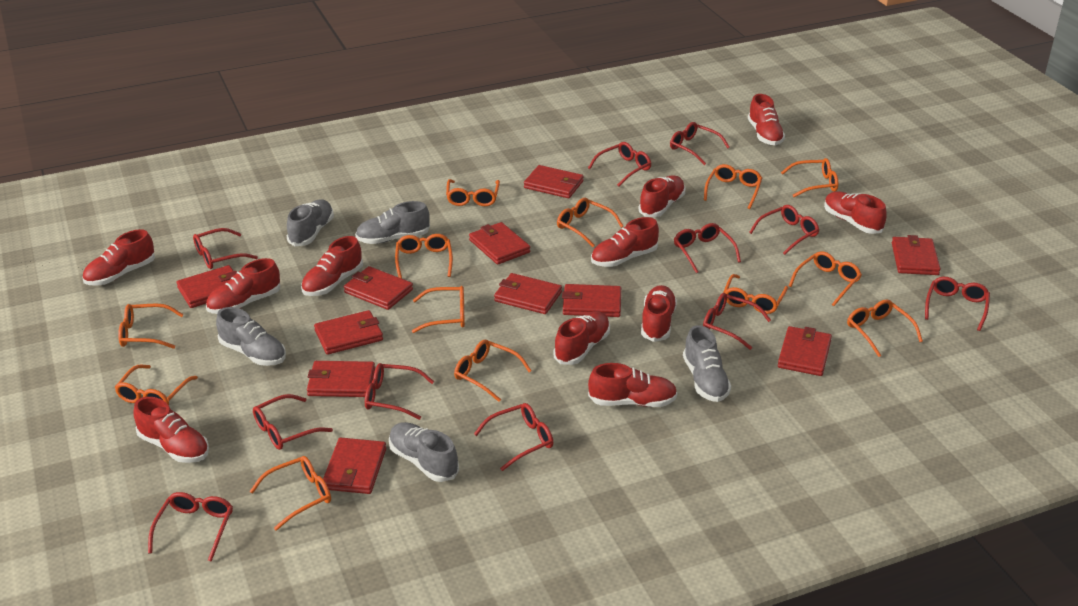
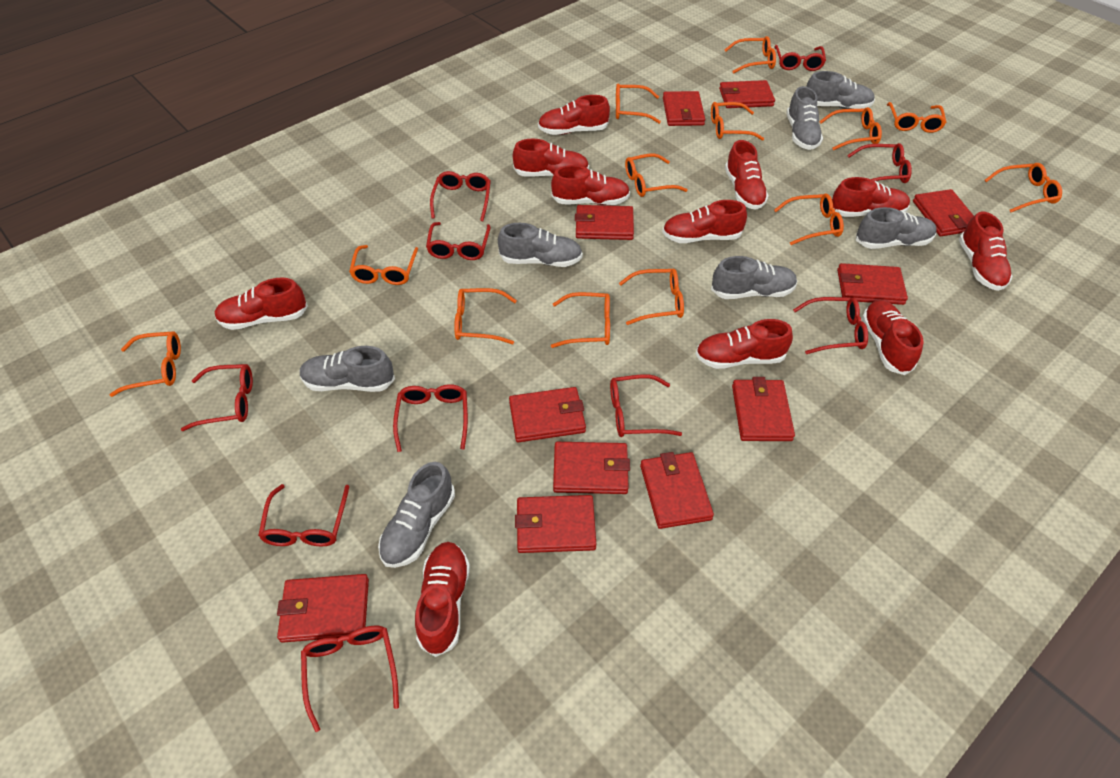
grey shoe: [216,307,286,366] [287,199,334,246] [355,201,430,244] [389,422,459,482] [683,325,731,402] = 5 -> [300,346,395,392] [378,462,455,568] [498,223,583,267] [711,256,798,299] [786,86,823,150] [806,71,875,109] [856,207,937,249] = 7
red glasses: [148,492,233,562] [193,228,258,269] [253,394,333,450] [365,363,434,420] [474,403,553,471] [588,142,651,186] [670,122,730,165] [674,223,741,273] [703,293,771,350] [749,205,819,255] [925,277,990,331] = 11 -> [181,364,253,431] [258,484,349,547] [301,625,399,732] [393,384,468,452] [426,222,491,260] [430,171,491,221] [610,374,682,437] [774,45,826,71] [793,297,868,354] [847,143,912,183] = 10

